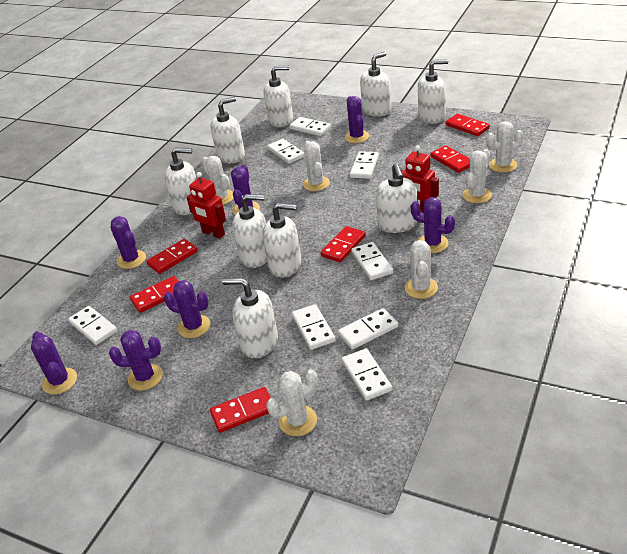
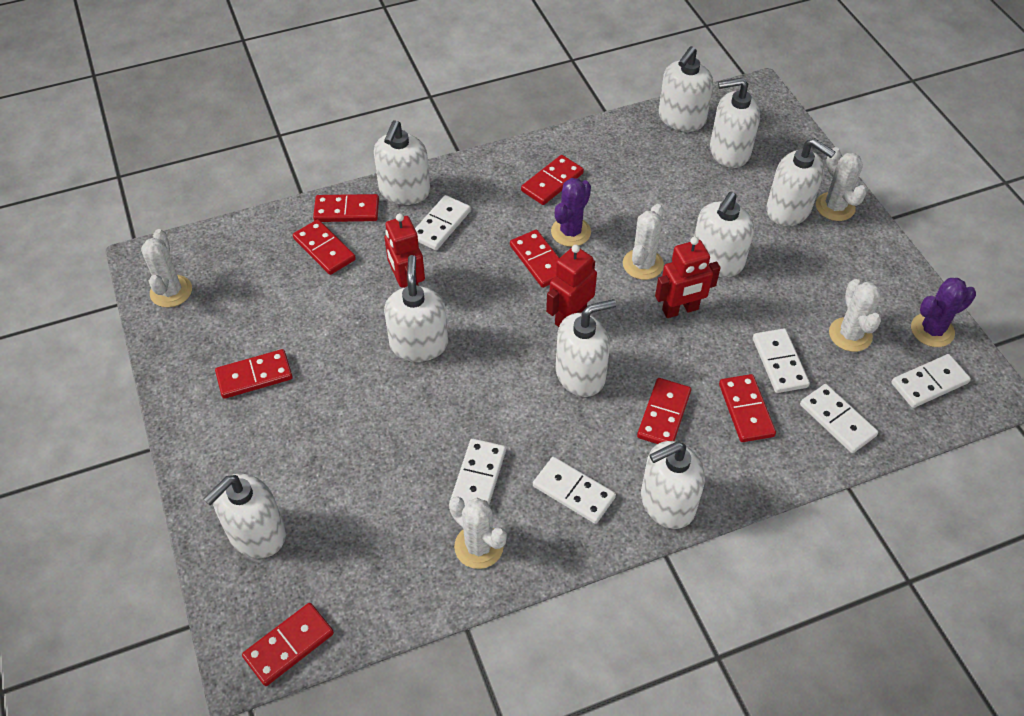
purple cactus: [31,331,77,394] [109,330,163,390] [110,216,146,269] [164,280,210,338] [231,165,260,215] [345,96,369,143] [411,197,455,253] = 7 -> [551,178,591,247] [911,278,976,347] = 2
red domino: [130,276,178,313] [146,239,198,274] [210,387,271,433] [320,226,366,262] [430,146,470,173] [446,114,490,136] = 6 -> [215,349,293,399] [242,603,334,686] [293,219,356,275] [313,194,379,222] [510,230,559,288] [521,155,584,205] [637,378,691,444] [719,374,776,442] = 8
red robot: [186,172,226,239] [400,145,439,213] = 2 -> [385,213,425,288] [546,245,597,327] [655,237,720,318] = 3
white cactus: [202,156,234,205] [266,369,318,436] [303,141,330,191] [405,240,438,299] [462,149,492,203] [486,121,523,173] = 6 -> [141,229,192,307] [449,497,507,569] [623,204,664,280] [816,147,867,221] [829,279,881,352] = 5
white domino: [68,306,117,345] [267,139,305,164] [289,117,331,136] [292,304,336,350] [338,308,398,350] [342,348,392,401] [350,151,379,179] [351,242,393,280] = 8 -> [415,195,471,250] [450,439,506,504] [533,457,616,524] [753,328,810,393] [800,384,878,453] [891,354,971,408] = 6

